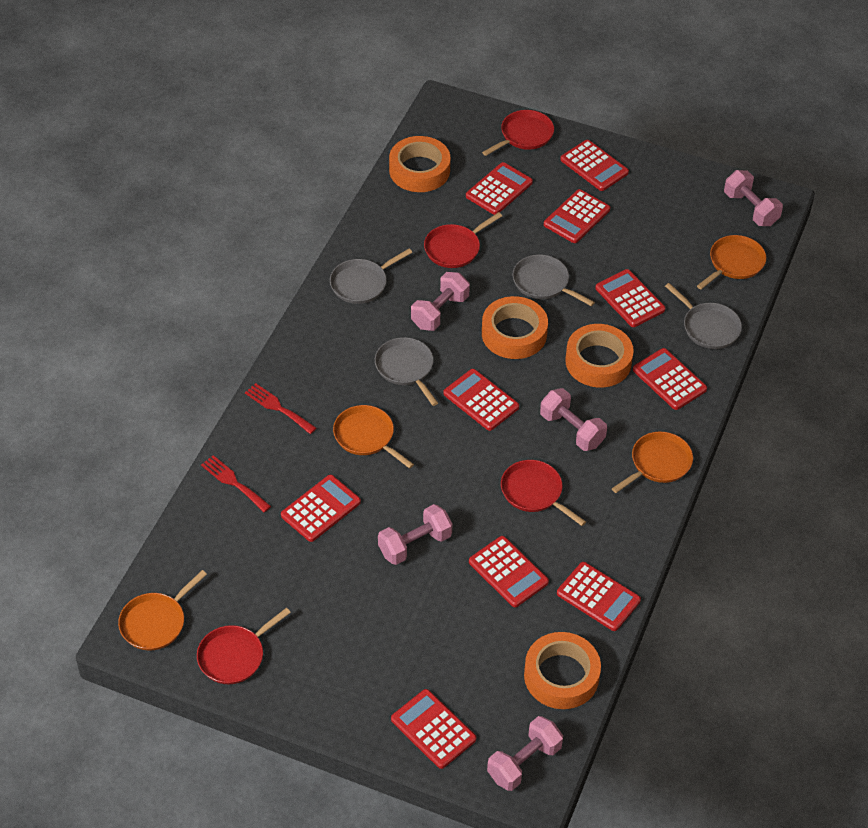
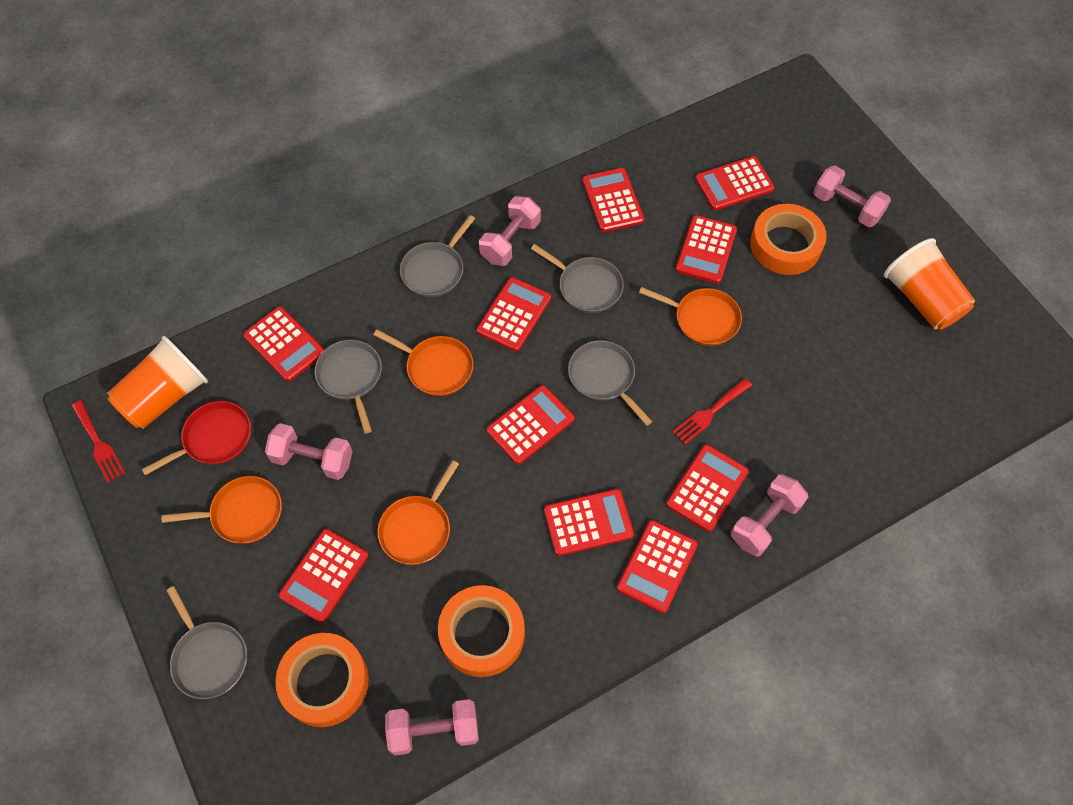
grey pan: [330,249,412,304] [375,337,438,406] [512,254,595,306] [665,283,742,349] = 4 -> [166,586,247,699] [315,340,382,434] [400,215,475,297] [531,244,624,313] [568,340,653,426] = 5
orange cup: none = 0 -> [107,336,208,429] [884,238,975,330] = 2
orange tape: [389,136,451,192] [482,296,548,359] [524,632,601,709] [565,324,634,387] = 4 -> [275,633,369,727] [438,585,525,677] [750,204,827,275] = 3
red pan: [197,608,291,684] [424,212,502,268] [482,110,554,156] [501,460,586,526] = 4 -> [142,401,251,475] = 1

